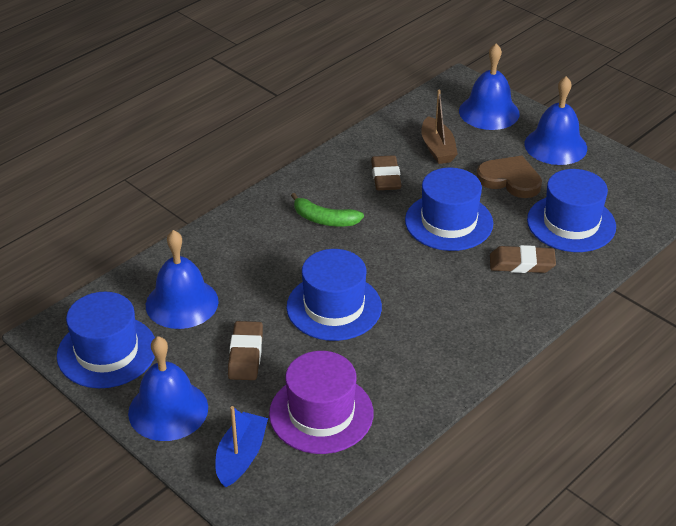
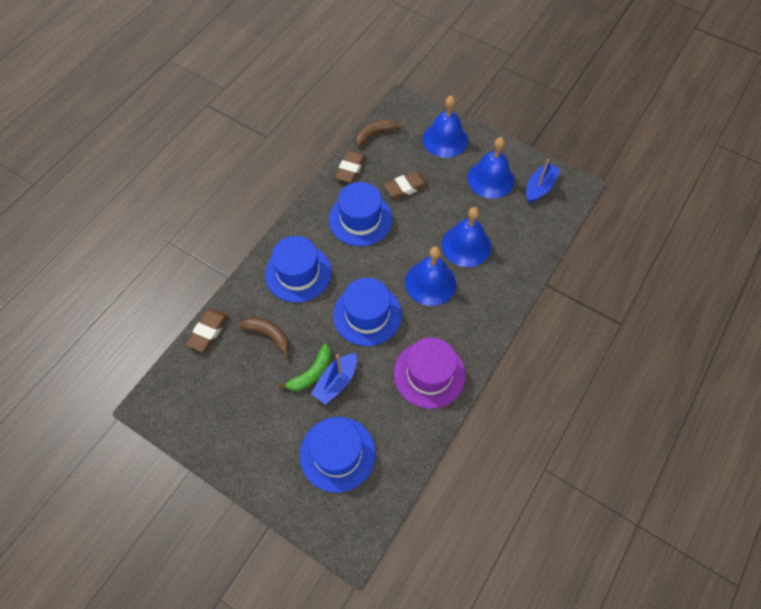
blue boat: [215,406,268,487] = 1 -> [311,353,357,405] [526,159,560,203] = 2
brown banana: none = 0 -> [239,317,290,359] [355,119,405,147] = 2
brown boat: [421,90,458,164] = 1 -> none = 0
brown heart: [476,156,542,198] = 1 -> none = 0

